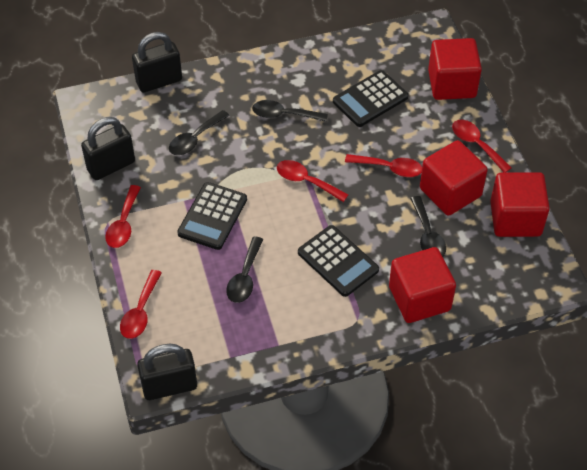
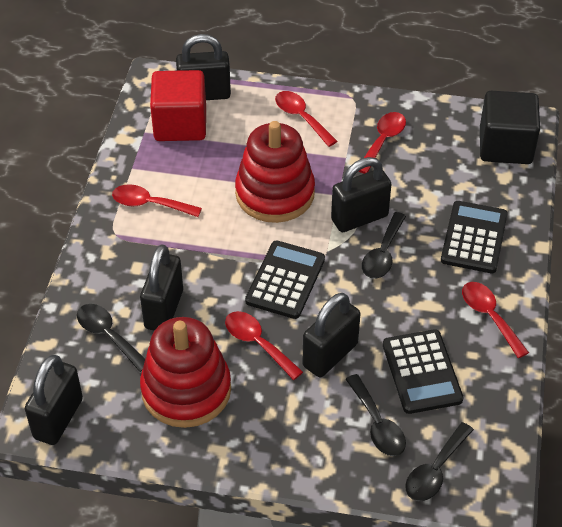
black cube: none = 0 -> [480,91,540,164] = 1
black padlock: [81,117,135,180] [132,32,182,93] [137,344,197,400] = 3 -> [25,355,83,445] [140,244,183,331] [176,34,231,100] [302,293,360,377] [331,157,392,232] = 5
red cube: [389,247,456,323] [420,140,488,216] [428,38,482,100] [490,172,550,237] = 4 -> [150,70,206,141] = 1
red stacking toy: none = 0 -> [140,317,231,428] [235,121,315,223] = 2

